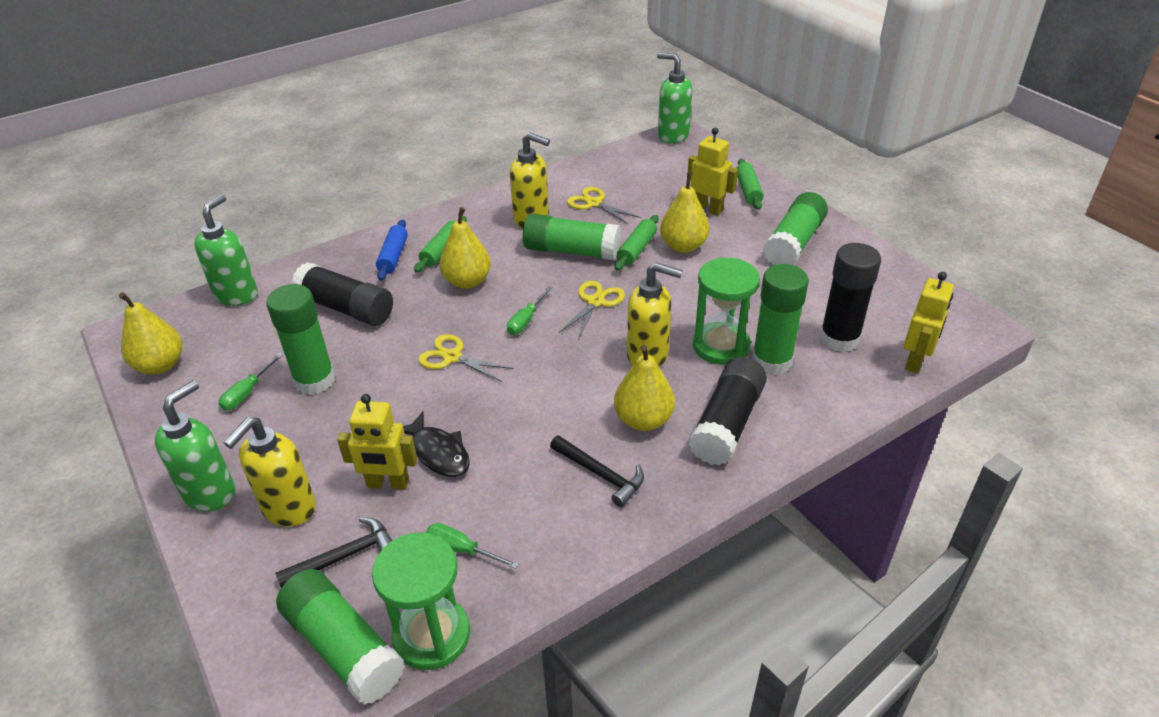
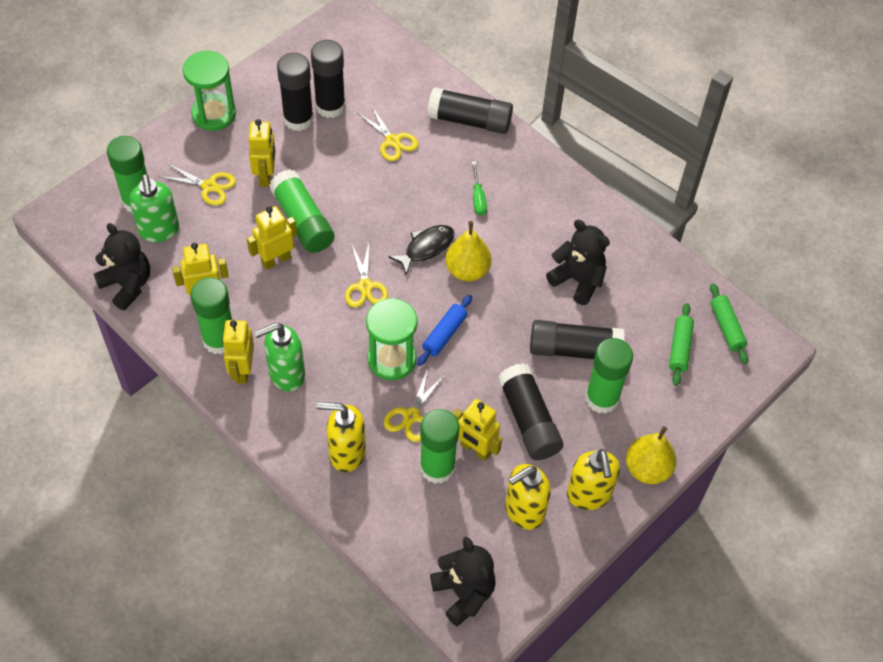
black glue stick: [291,262,393,326] [689,357,767,466] [820,243,881,352] = 3 -> [277,53,314,131] [311,40,345,118] [427,87,513,134] [498,363,564,460] [530,320,624,359] = 5
black hammer: [275,517,392,588] [550,435,644,507] = 2 -> none = 0
black teddy bear: none = 0 -> [94,223,150,311] [430,537,496,626] [546,220,610,305] = 3
green rolling pin: [414,216,467,273] [615,215,658,270] [736,159,764,210] = 3 -> [669,303,694,386] [710,283,748,364] = 2
green screwdriver: [218,353,283,411] [426,523,519,569] [507,286,552,335] = 3 -> [472,161,487,216] = 1
green soap dispenser: [155,380,235,511] [194,194,258,306] [657,52,693,143] = 3 -> [129,174,179,242] [254,322,305,392] = 2
yellow pear: [119,292,182,374] [440,207,491,289] [614,345,675,431] [660,172,709,253] = 4 -> [445,221,492,281] [626,426,676,484] = 2
yellow robot: [337,394,418,490] [688,128,738,216] [904,272,954,373] = 3 -> [172,243,229,301] [222,320,254,384] [247,206,297,270] [249,119,275,187] [453,399,502,461] = 5
yellow scissors: [418,334,513,382] [558,281,625,339] [567,187,641,225] = 3 -> [161,163,236,206] [345,243,388,307] [357,105,418,161] [384,368,444,442] = 4

